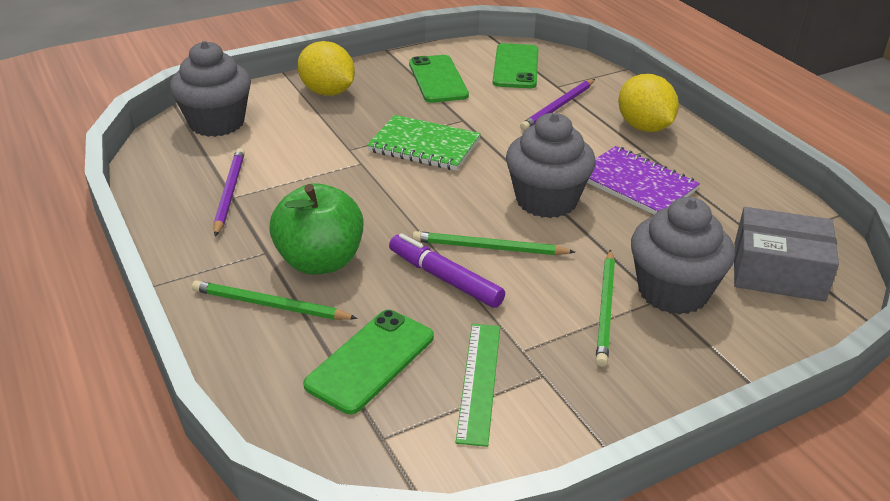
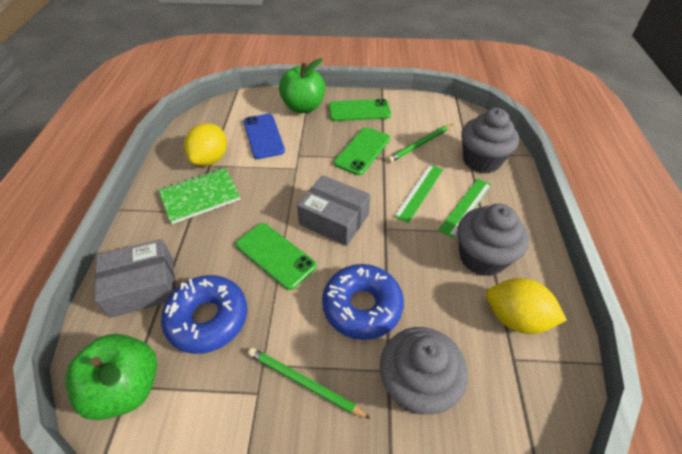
blue donut: none = 0 -> [161,275,247,354] [322,264,404,340] = 2
blue phone: none = 0 -> [243,114,285,159] = 1
green apple: [269,183,363,275] = 1 -> [65,334,157,420] [279,58,326,113] = 2
green pencil: [192,280,358,320] [412,231,575,255] [596,249,615,367] = 3 -> [248,347,371,419] [388,124,453,162] = 2
green ruler: [456,324,500,447] = 1 -> [394,164,443,223] [438,178,492,238] = 2
grey box: [734,207,839,302] = 1 -> [95,239,176,318] [297,175,371,246] = 2
purple marker: [389,233,505,308] = 1 -> none = 0
purple notebook: [587,146,700,215] = 1 -> none = 0
purple pencil: [214,148,245,237] [520,79,595,130] = 2 -> none = 0

